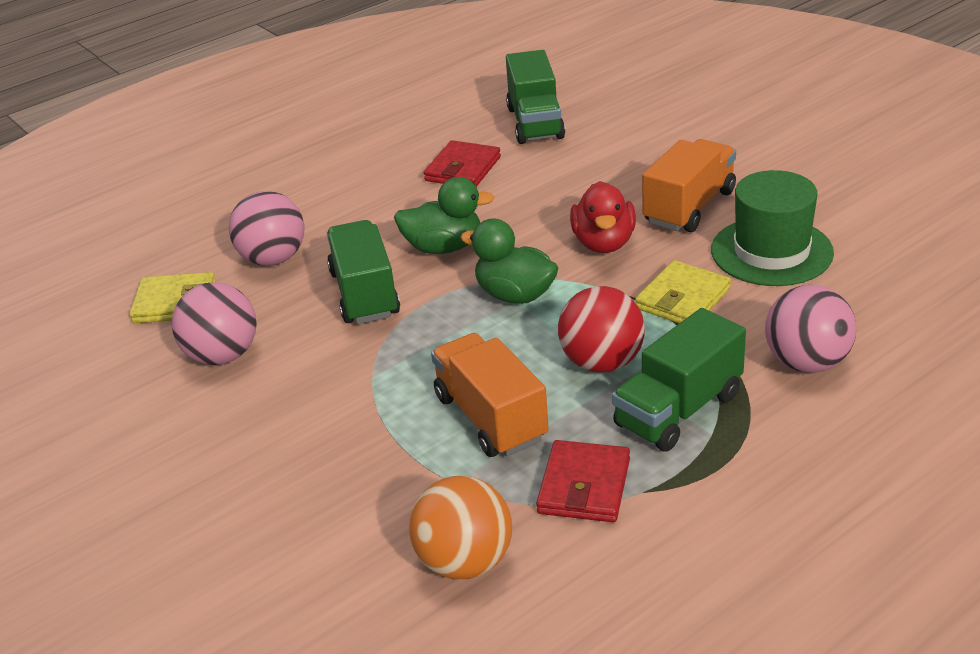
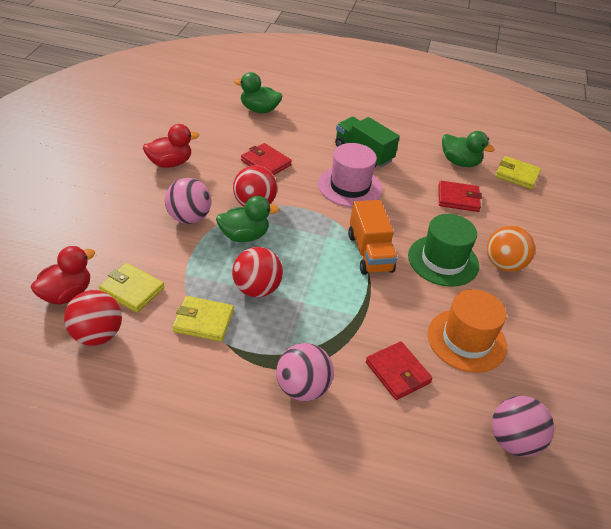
green duck: [394,177,495,254] [460,219,558,304] = 2 -> [216,196,279,242] [234,72,282,113] [442,131,495,167] = 3
green truck: [327,220,400,324] [506,50,565,144] [612,308,746,451] = 3 -> [335,117,400,168] = 1
orange hat: none = 0 -> [428,289,507,373] = 1
orange truck: [431,333,549,457] [642,139,736,232] = 2 -> [348,200,398,275] = 1
pink hat: none = 0 -> [318,143,382,207] = 1
red ball: [558,286,645,372] = 1 -> [64,290,122,346] [232,247,283,297] [233,165,278,207] = 3
red duck: [570,181,636,253] = 1 -> [31,246,95,305] [143,124,199,168] = 2
red wallet: [424,140,501,187] [536,440,630,522] = 2 -> [241,143,292,175] [366,341,433,400] [438,181,482,212] = 3
yellow wallet: [129,272,216,323] [635,260,731,323] = 2 -> [99,263,164,313] [172,296,234,342] [495,156,541,189] = 3

